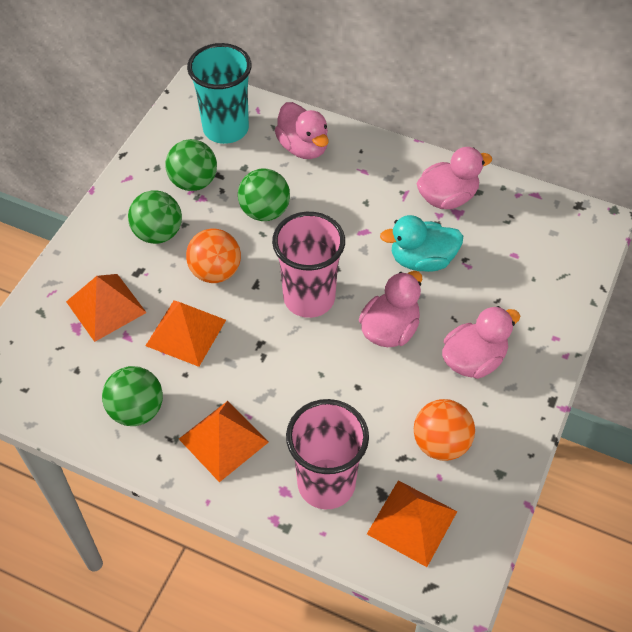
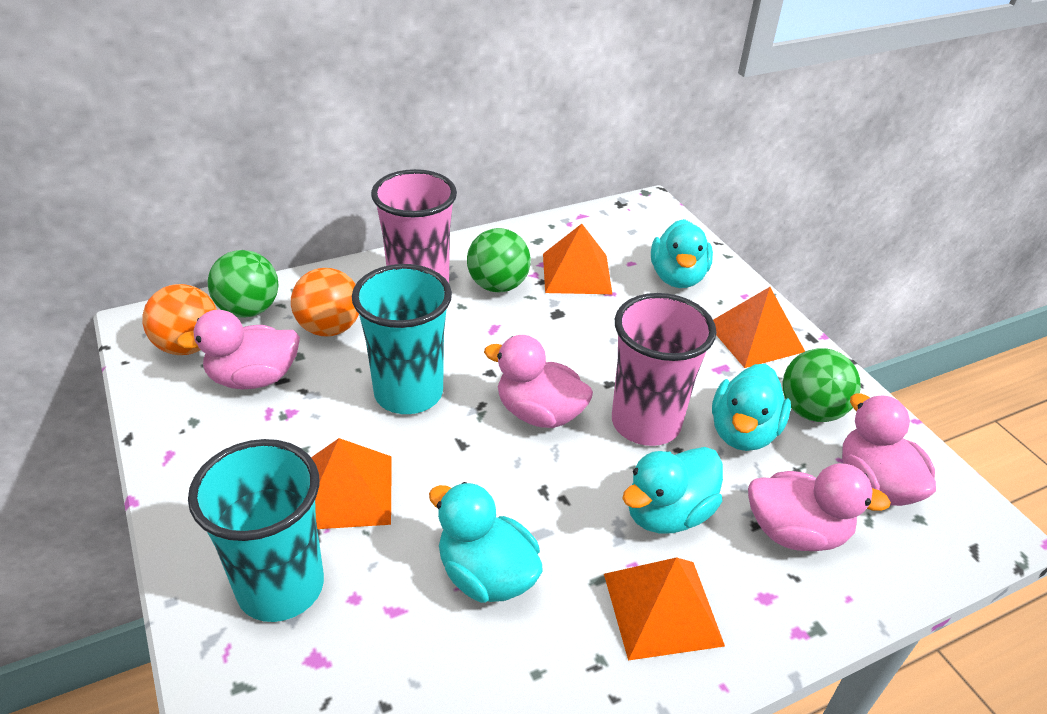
green ball: [102,366,163,426] [128,190,182,244] [165,139,217,191] [238,169,290,221] = 4 -> [207,250,279,318] [467,228,531,293] [782,348,861,422] = 3
turquoise cup: [187,43,251,144] = 1 -> [188,439,324,622] [352,264,452,414] = 2
turquoise duck: [380,215,463,272] = 1 -> [429,482,543,603] [622,447,723,533] [651,219,713,288] [712,364,791,451] = 4

